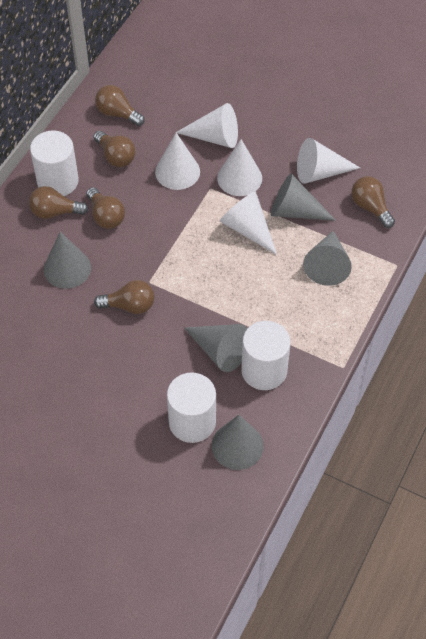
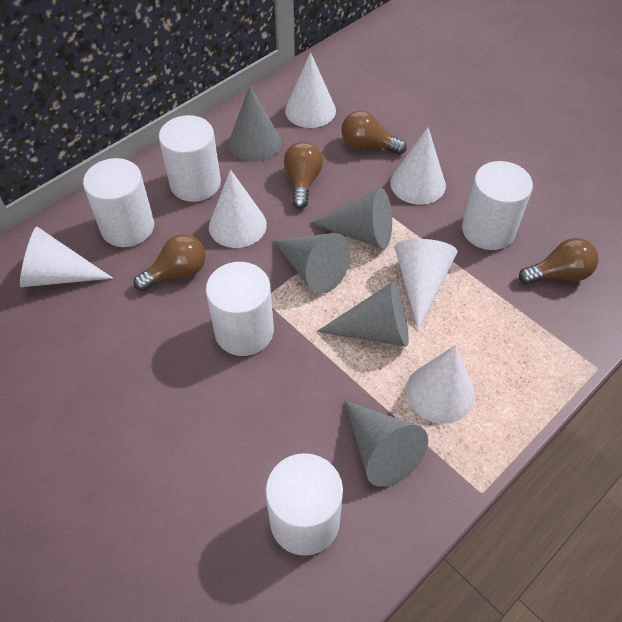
brown light bulb: [29,186,88,219] [86,187,125,229] [93,131,135,167] [94,280,155,314] [95,85,145,126] [351,176,395,228] = 6 -> [134,234,206,291] [284,142,323,209] [342,110,407,155] [519,238,598,284] = 4
white cone: [155,133,200,190] [176,103,238,148] [217,139,262,196] [220,191,277,255] [297,138,360,184] = 5 -> [20,227,113,287] [209,169,267,248] [285,52,336,128] [390,127,446,205] [395,239,458,330] [406,345,475,424] = 6
white cylinder: [30,130,79,196] [167,372,216,443] [241,321,291,390] = 3 -> [83,158,154,247] [159,115,221,202] [206,262,274,356] [265,453,343,556] [462,161,533,250] = 5

